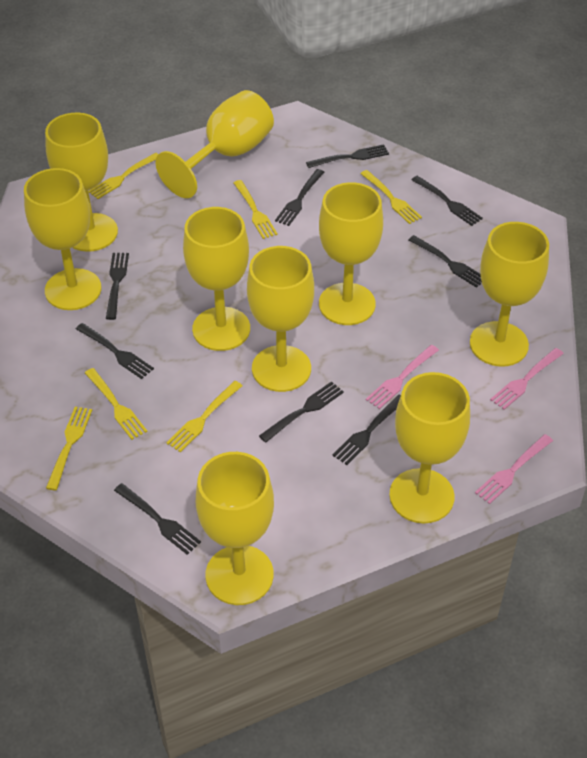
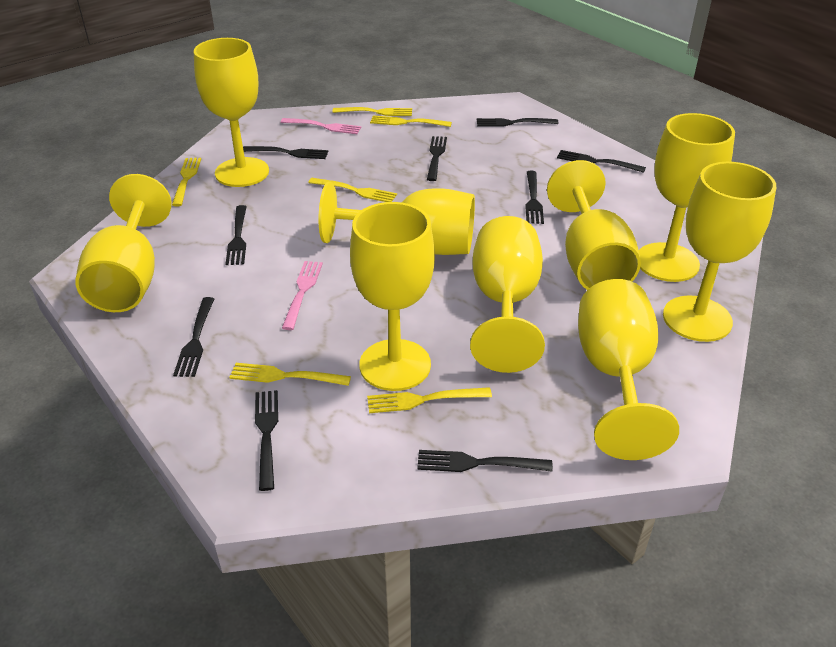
pink fork: [366,345,439,409] [475,434,553,504] [490,348,564,410] = 3 -> [280,118,361,134] [282,261,323,330] = 2

